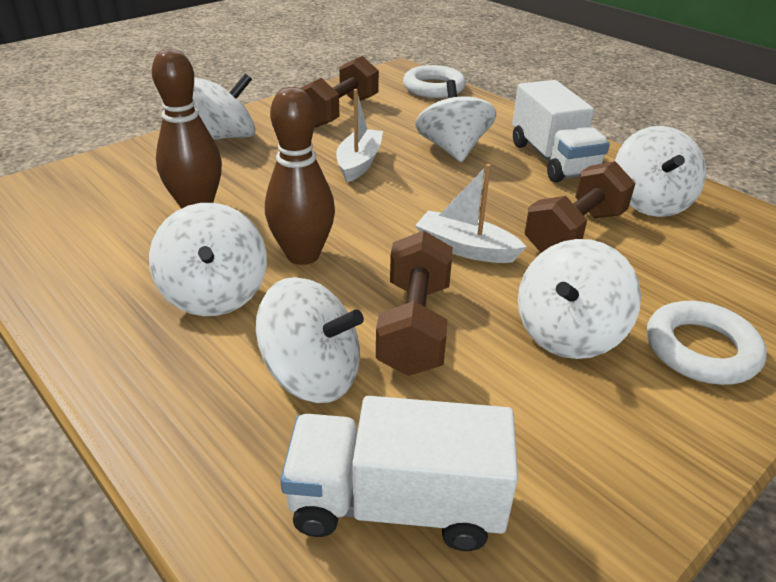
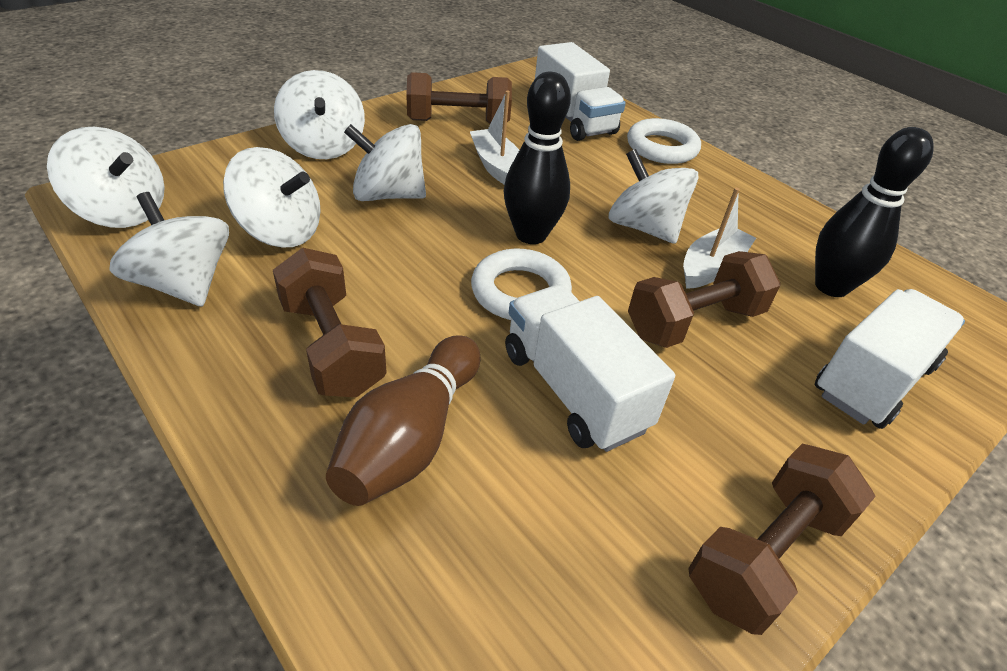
black bowling pin: none = 0 -> [504,72,571,244] [815,127,934,297] = 2
brown bowling pin: [152,49,222,209] [265,87,335,265] = 2 -> [326,335,481,506] = 1
brown dumbbell: [301,56,379,128] [376,230,453,376] [525,161,635,253] = 3 -> [273,247,387,397] [406,72,512,124] [628,251,781,348] [688,444,876,635] = 4
white truck: [280,396,518,551] [512,80,610,183] = 2 -> [505,284,675,452] [535,42,626,141] [814,289,965,429] = 3

